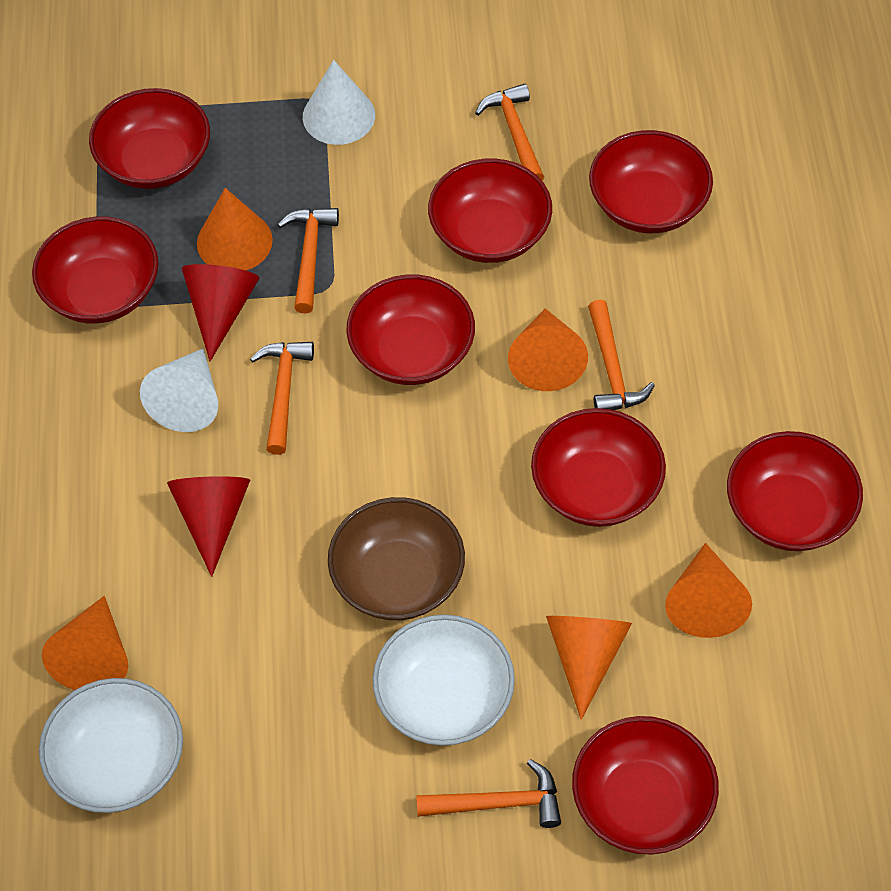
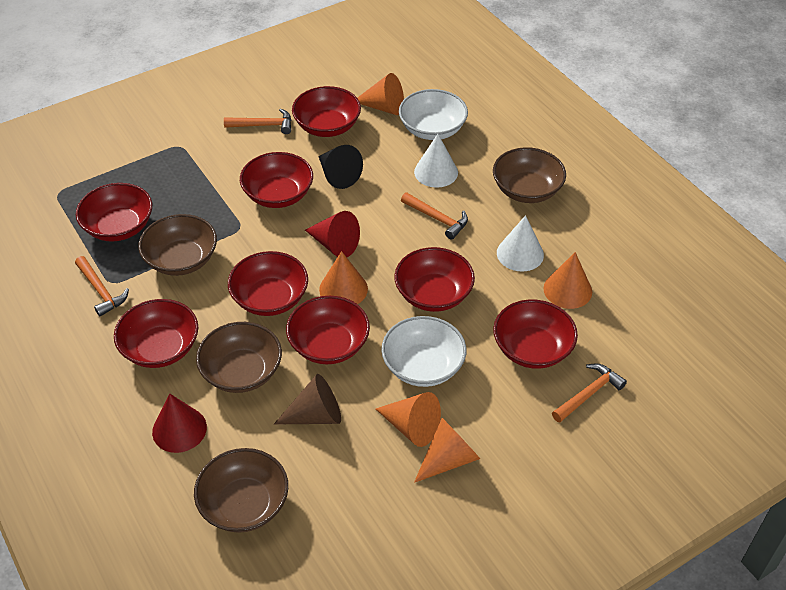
black cone: none = 0 -> [318,145,363,189] = 1
brown bowl: [328,497,465,620] = 1 -> [138,214,217,276] [194,448,288,533] [196,322,282,393] [493,147,566,203] = 4
brown cone: none = 0 -> [274,374,341,425] = 1
orange hammer: [250,342,314,455] [277,208,339,313] [416,759,561,828] [475,84,544,181] [588,300,655,410] = 5 -> [75,256,129,317] [224,108,291,134] [401,192,468,240] [552,363,627,422] = 4

